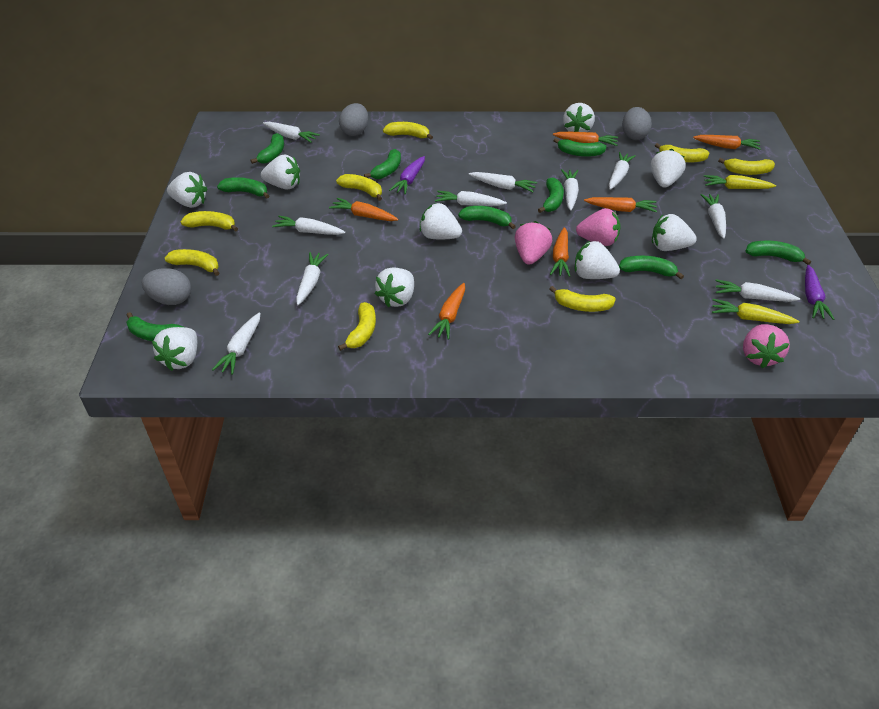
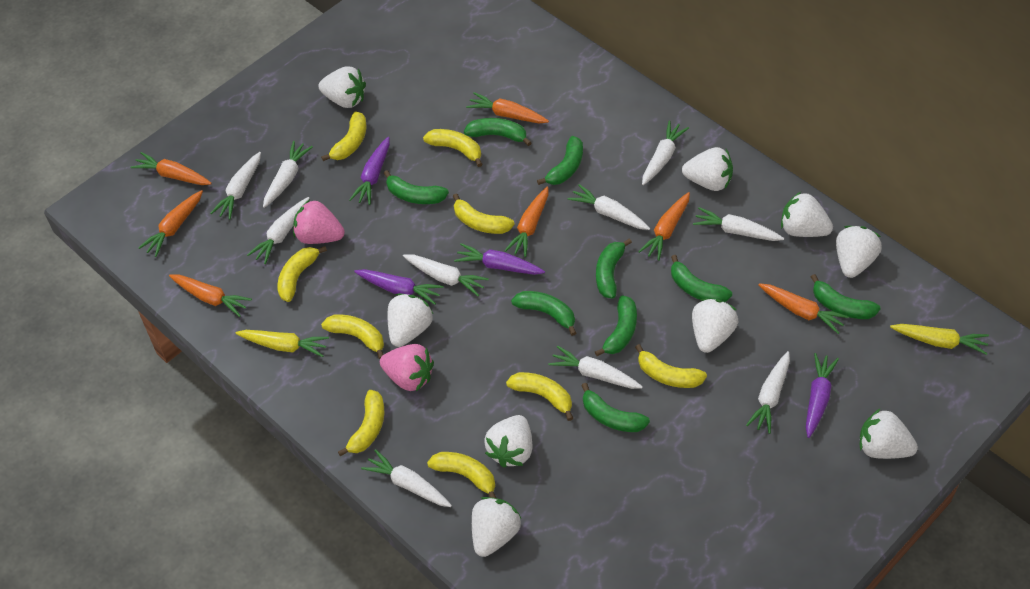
grey egg: [142,268,191,305] [339,103,368,136] [622,107,652,140] = 3 -> none = 0
orange carrot: [329,198,398,221] [428,283,465,340] [550,227,570,277] [553,132,618,146] [584,197,657,212] [693,135,761,150] = 6 -> [130,152,212,185] [138,190,203,257] [169,274,252,317] [466,92,549,123] [504,187,548,257] [638,192,690,261] [758,283,849,334] = 7
pink strawberry: [515,221,552,265] [576,208,621,246] [743,324,790,368] = 3 -> [293,199,345,244] [380,344,434,391] = 2
purple carrot: [389,156,425,194] [805,265,834,320] = 2 -> [349,137,390,205] [354,269,443,305] [454,243,545,275] [806,353,839,438] = 4
yellow banana: [165,249,219,276] [181,211,238,232] [336,174,382,201] [338,302,376,351] [383,122,433,140] [549,286,616,312] [655,143,709,163] [718,158,775,175] = 8 -> [277,246,327,302] [321,111,366,161] [321,314,384,359] [338,390,384,456] [423,129,482,167] [427,452,496,498] [453,193,515,234] [506,372,573,421] [635,344,707,388] = 9

